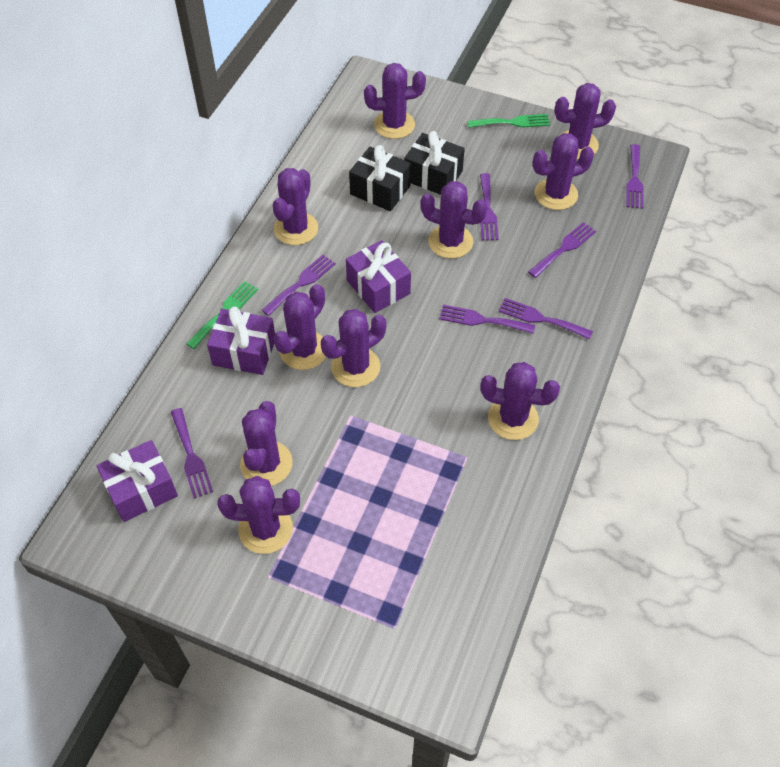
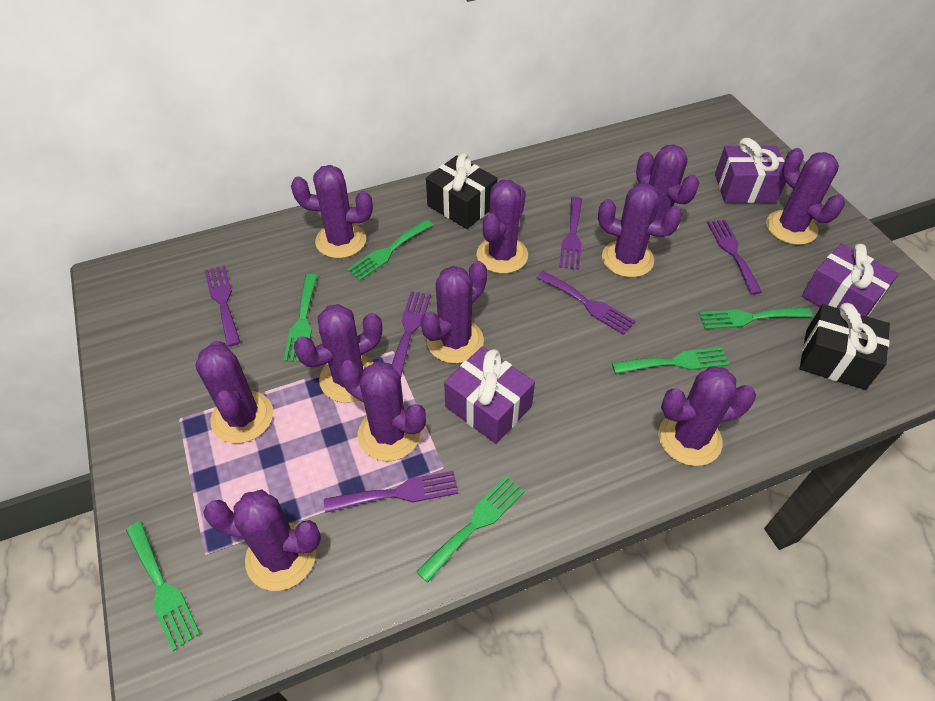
green fork: [187,281,258,349] [468,114,550,128] = 2 -> [126,522,200,651] [283,274,318,362] [347,219,433,281] [416,476,525,583] [612,347,729,374] [699,307,813,329] = 6
purple cactus: [217,476,300,554] [240,401,293,486] [273,168,318,245] [274,284,326,370] [321,309,386,387] [364,63,426,139] [421,181,488,259] [480,362,560,440] [533,133,594,210] [555,83,616,159] = 10 -> [195,341,273,443] [203,489,321,591] [291,165,373,258] [294,304,382,403] [339,360,426,461] [420,261,487,364] [476,180,528,274] [598,184,683,277] [636,144,699,237] [659,366,756,466] [766,148,845,245] = 11
purple fork: [171,408,213,499] [261,255,336,316] [439,305,535,334] [480,173,499,240] [498,298,593,340] [528,222,596,278] [626,144,643,209] = 7 -> [205,265,241,347] [324,471,458,513] [392,291,431,377] [536,271,635,335] [559,197,582,270] [707,220,762,295] = 6

